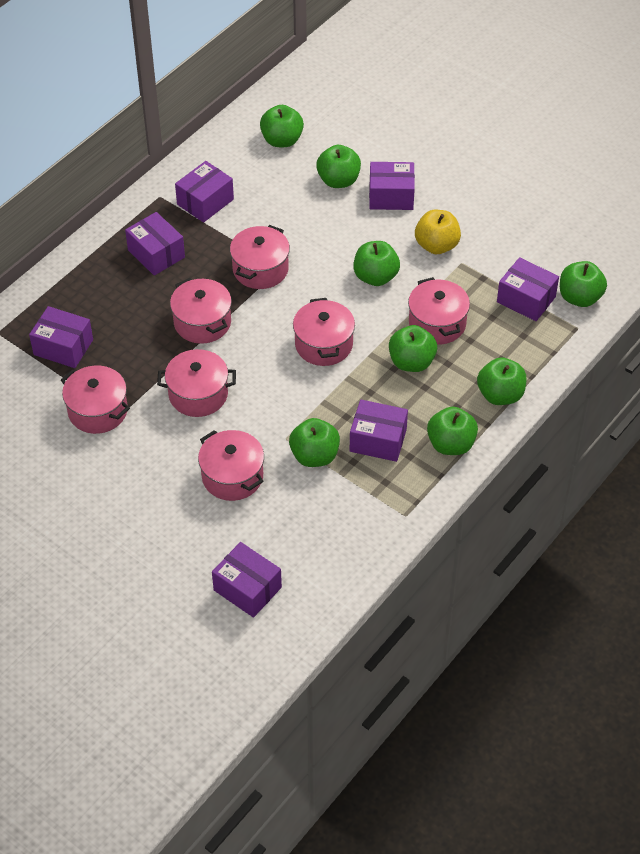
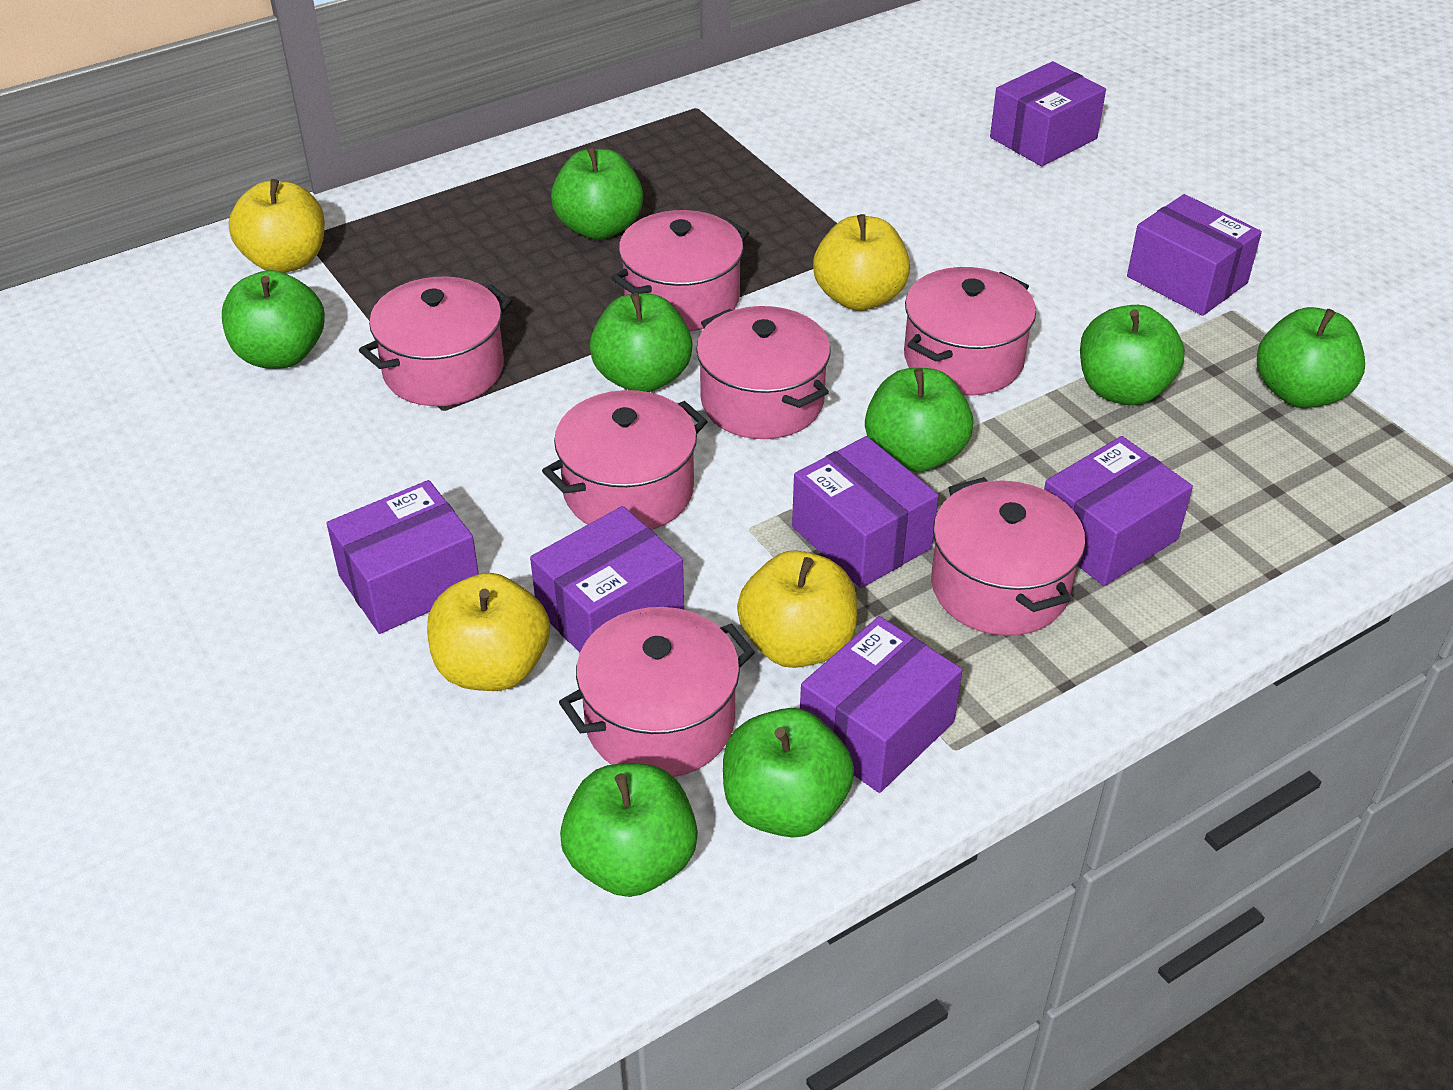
yellow apple: [415,210,461,254] = 1 -> [229,179,325,273] [427,573,550,691] [737,550,857,668] [813,214,910,311] = 4

